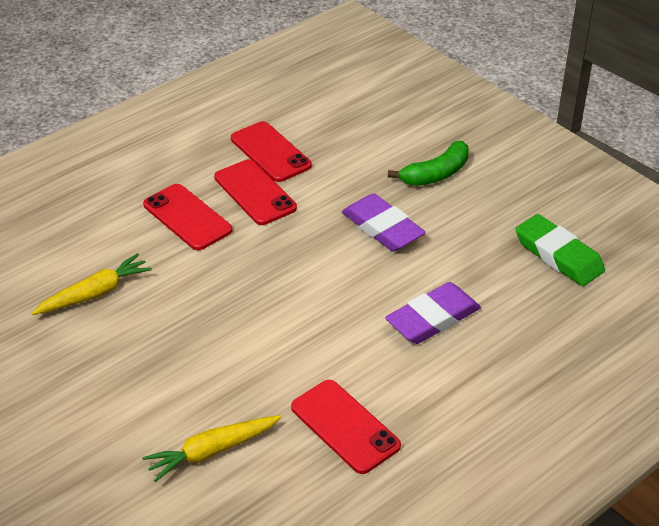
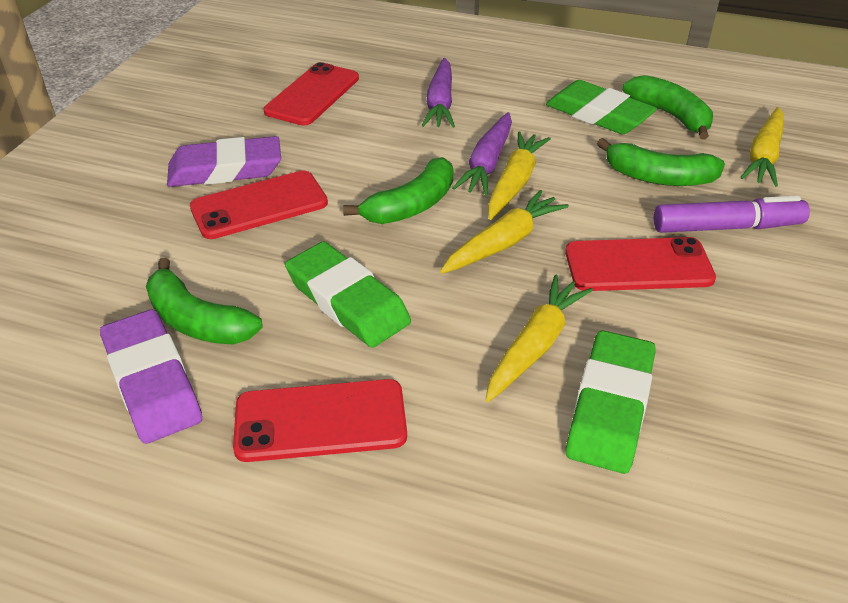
green banana: [388,141,469,186] = 1 -> [146,258,263,344] [343,157,454,224] [597,138,725,186] [622,75,713,139] = 4
green eraser: [515,214,605,286] = 1 -> [285,242,411,348] [546,80,657,134] [566,331,656,474] = 3
purple carrot: none = 0 -> [422,58,455,128] [452,112,512,196] = 2
purple marker: none = 0 -> [654,196,810,233] = 1
yellow carrot: [31,253,152,315] [142,415,281,482] = 2 -> [440,190,569,274] [486,275,593,402] [487,131,551,220] [740,107,784,187] = 4

